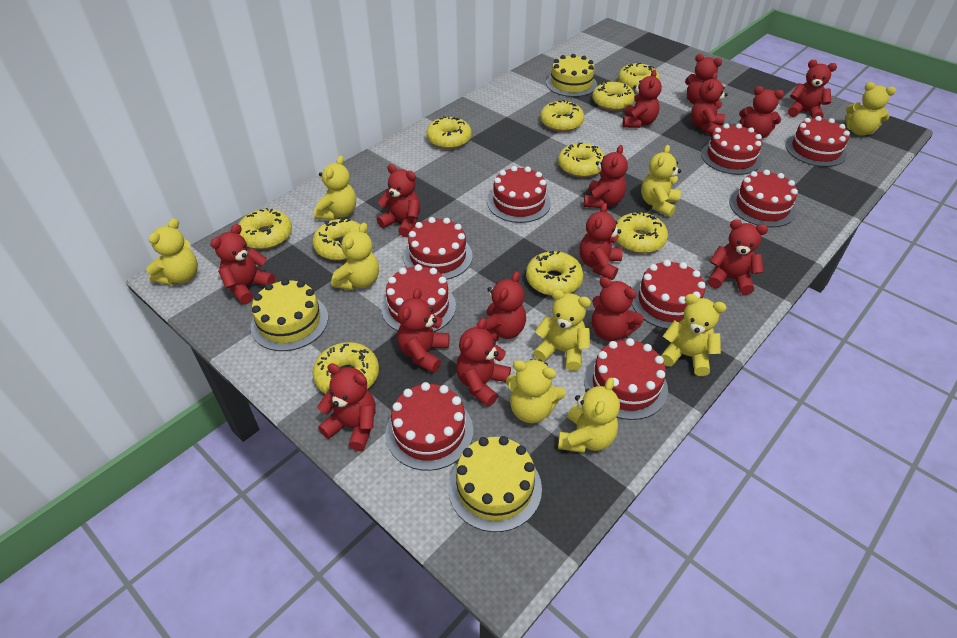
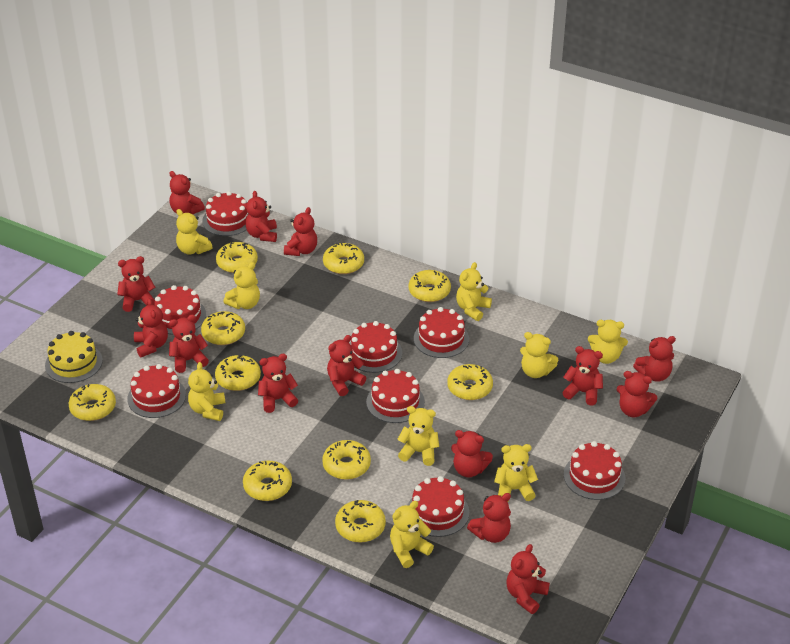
red cake: [381,264,456,332] [386,382,473,471] [403,217,473,280] [487,166,551,223] [584,338,668,420] [632,260,706,329] [701,123,762,175] [729,170,798,227] [785,116,850,167] = 9 -> [127,364,186,418] [155,285,206,335] [202,191,248,236] [350,321,402,373] [366,369,425,423] [408,476,469,537] [414,307,469,358] [564,441,625,500] = 8
red teddy bear: [210,224,275,304] [318,363,376,451] [377,164,420,237] [397,288,449,373] [456,318,511,407] [475,271,526,341] [579,203,623,280] [584,145,628,208] [592,277,644,341] [623,70,662,128] [685,54,722,104] [691,72,728,135] [708,219,768,295] [739,86,784,138] [788,60,837,118] = 15 -> [117,256,155,312] [134,298,168,357] [169,171,205,214] [169,315,209,373] [245,191,277,242] [258,354,298,413] [284,207,317,256] [327,335,366,396] [451,430,493,477] [467,493,511,543] [507,544,550,614] [562,346,603,406] [616,371,658,417] [633,336,676,382] = 14
yellow cake: [251,279,328,351] [448,436,542,532] [546,54,597,97] = 3 -> [45,331,103,383] = 1

